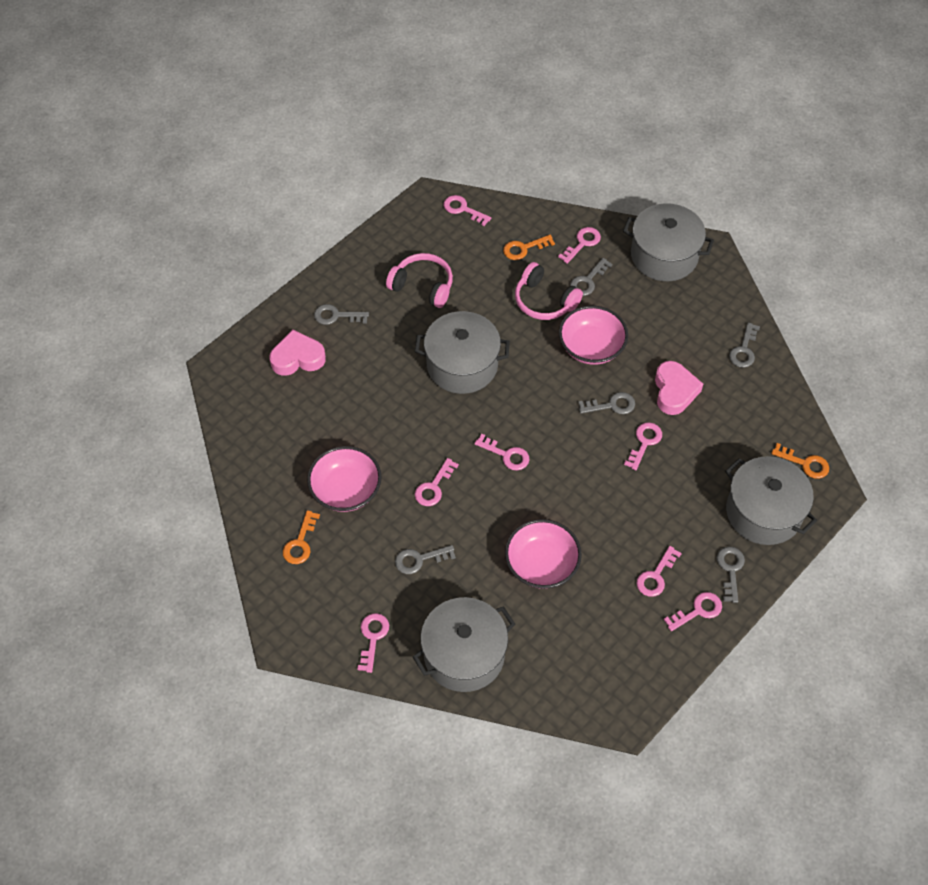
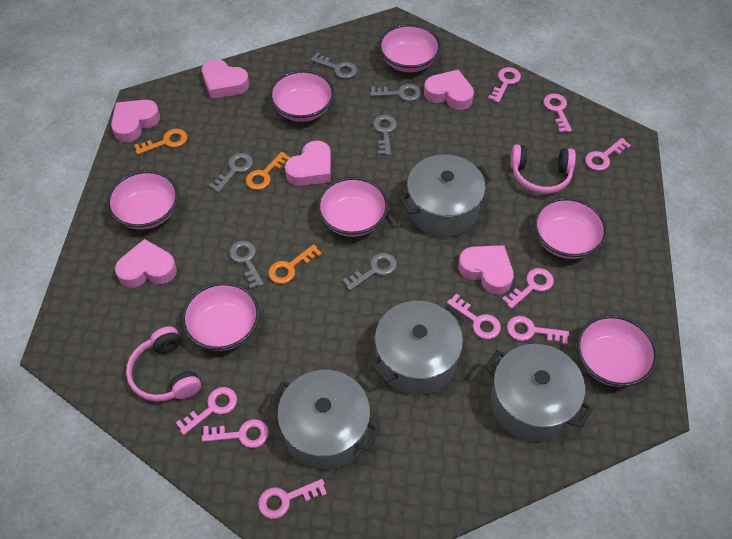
pink bowl: [307,446,382,512] [505,519,582,589] [559,306,628,365] = 3 -> [107,170,179,230] [182,282,260,351] [269,70,334,122] [317,177,388,237] [379,24,441,72] [534,197,607,259] [577,315,658,387] = 7
pink heart: [269,330,326,376] [655,361,703,415] = 2 -> [111,100,160,143] [115,239,177,288] [202,59,249,99] [285,141,331,186] [424,69,474,110] [458,245,514,295] = 6
pink key: [357,613,389,673] [415,458,459,506] [444,195,491,226] [474,434,529,470] [558,227,601,264] [624,422,662,470] [636,546,682,597] [664,592,722,631] = 8 -> [176,387,237,435] [202,419,269,448] [258,479,327,519] [447,294,501,339] [488,67,521,103] [502,268,554,309] [507,316,569,345] [544,94,572,133] [585,138,631,171] = 9

